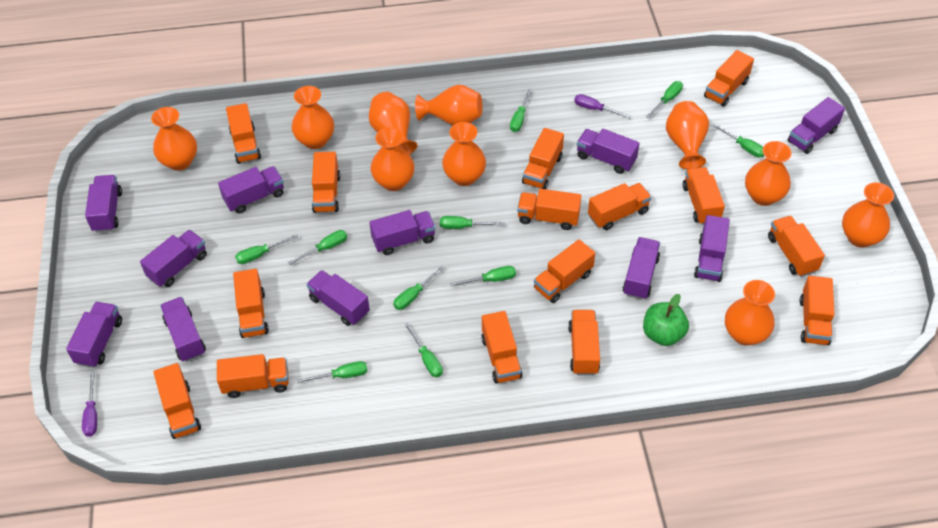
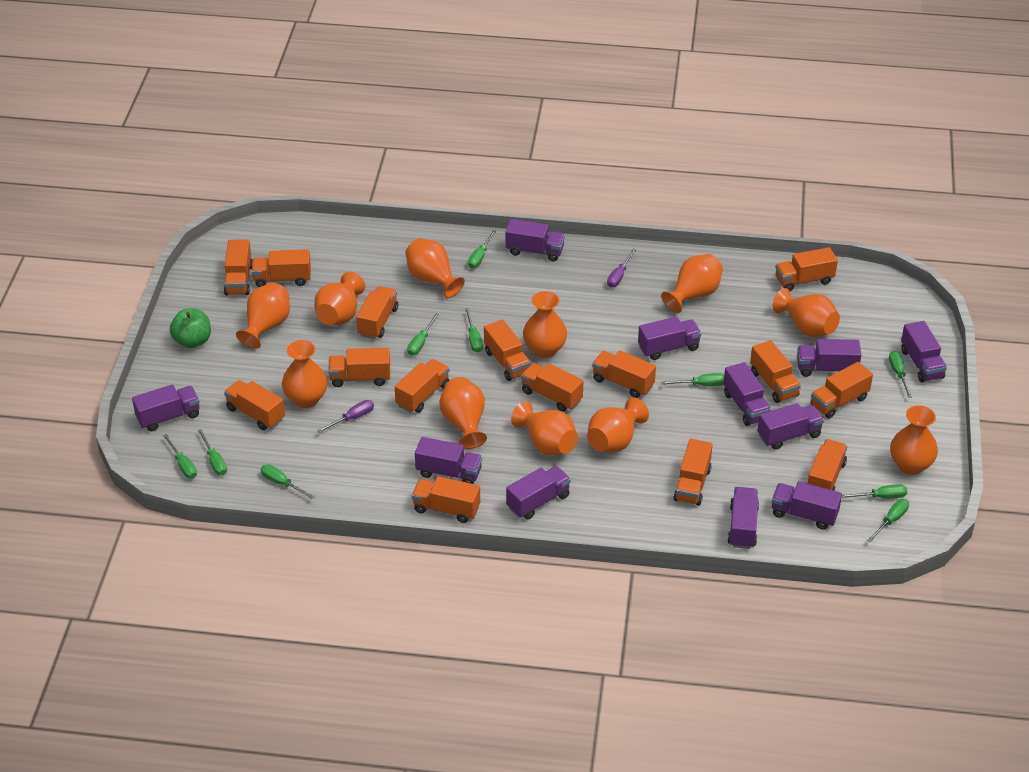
orange vase: [151,107,197,171] [292,86,334,149] [369,92,417,155] [371,127,415,191] [415,85,482,125] [442,122,486,186] [666,101,709,169] [725,280,775,346] [745,141,792,206] [842,182,894,248] = 10 -> [236,282,290,349] [282,340,327,408] [314,272,365,325] [405,238,465,298] [439,377,487,449] [511,401,578,455] [523,291,567,358] [587,398,649,453] [661,254,723,313] [773,288,840,337] [890,405,938,475] = 11

